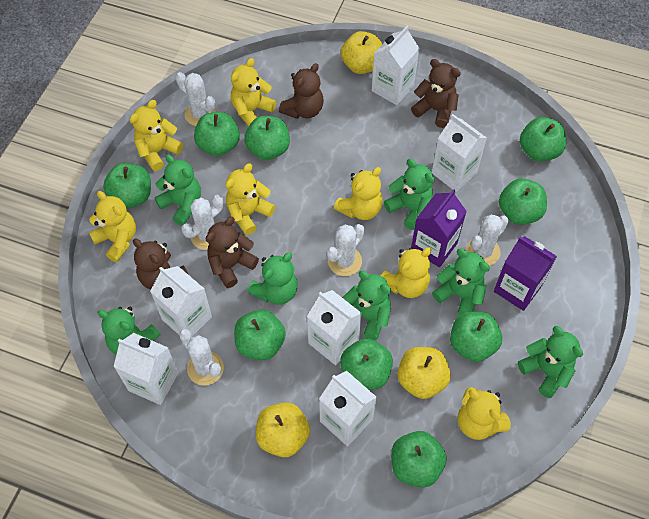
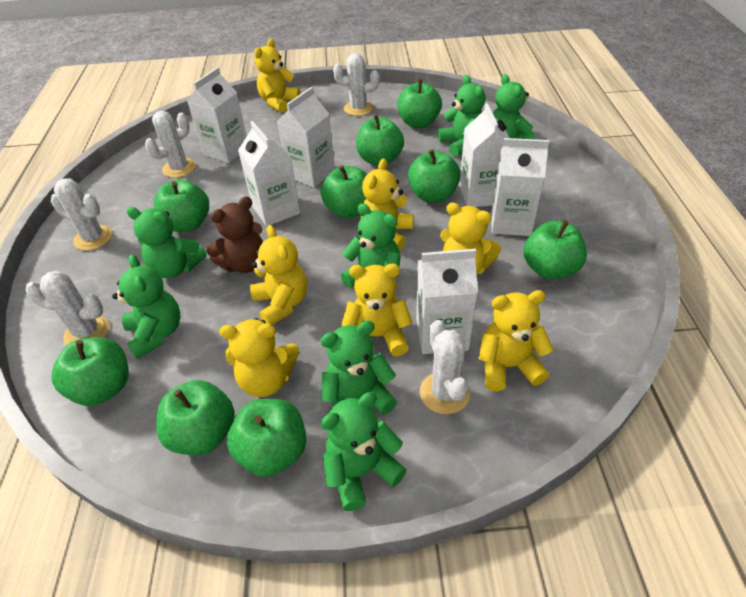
brown teddy bear: [133,239,189,289] [206,217,259,288] [279,63,324,119] [411,59,461,128] = 4 -> [206,196,263,273] = 1
purple carton: [411,189,467,267] [494,236,557,311] = 2 -> none = 0
yellow apple: [256,402,310,457] [341,31,382,74] [397,347,451,399] = 3 -> none = 0

